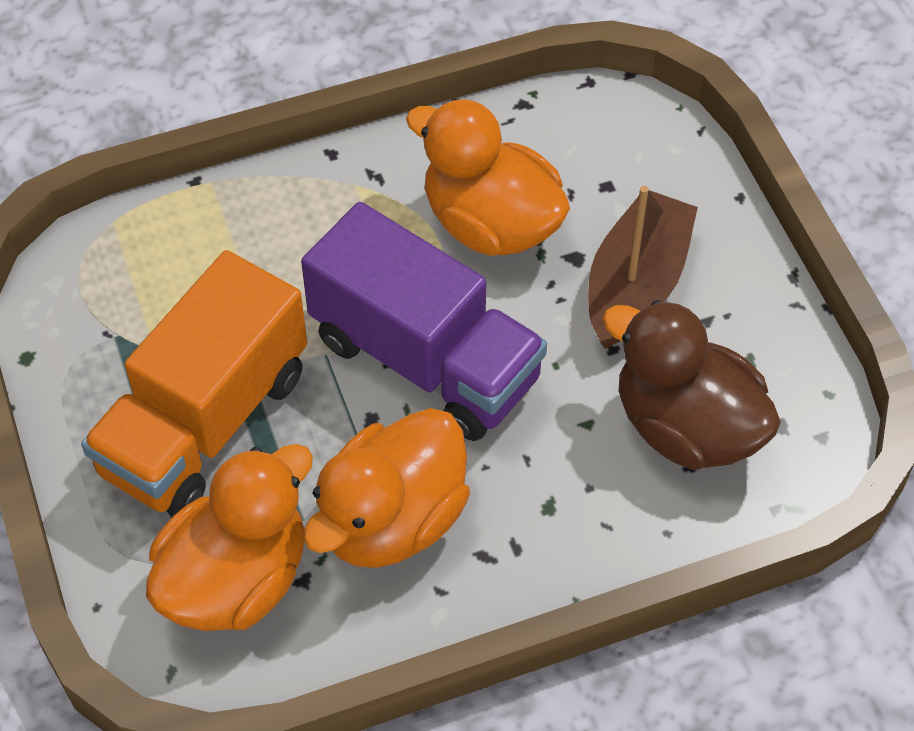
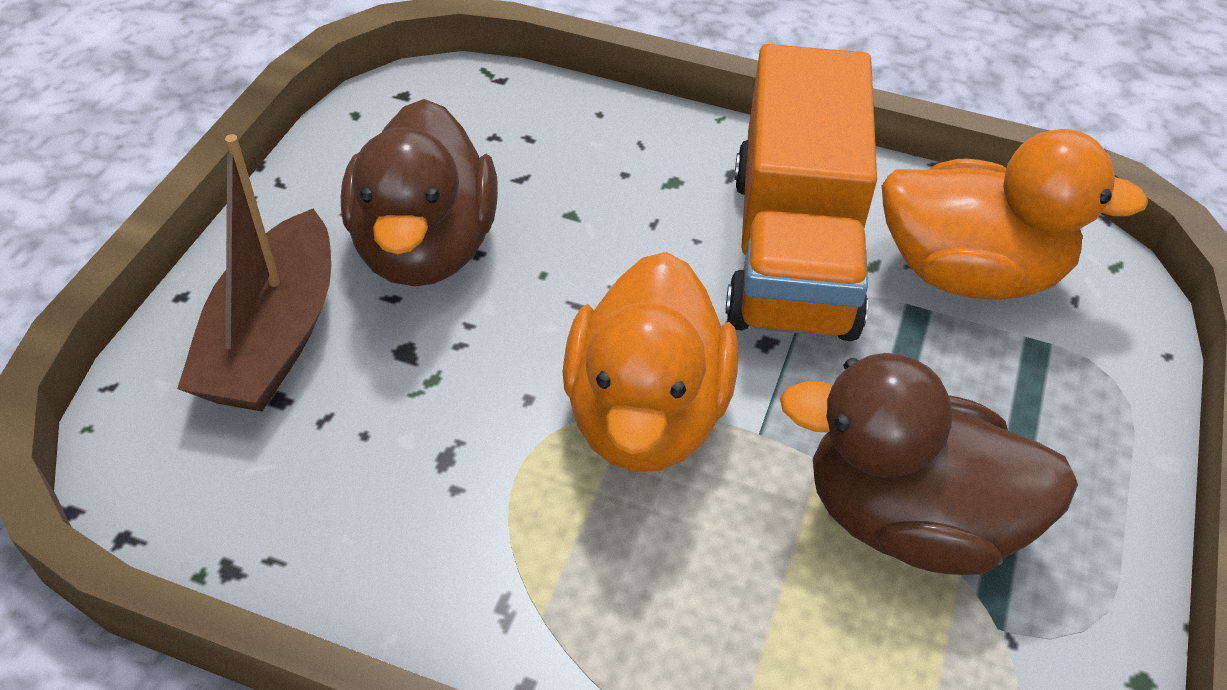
brown duck: [603,300,781,470] = 1 -> [341,99,498,286] [780,353,1078,575] = 2
orange duck: [146,444,313,631] [303,408,470,568] [406,98,570,256] = 3 -> [562,252,738,472] [882,129,1149,300] = 2
purple truck: [301,202,547,441] = 1 -> none = 0

